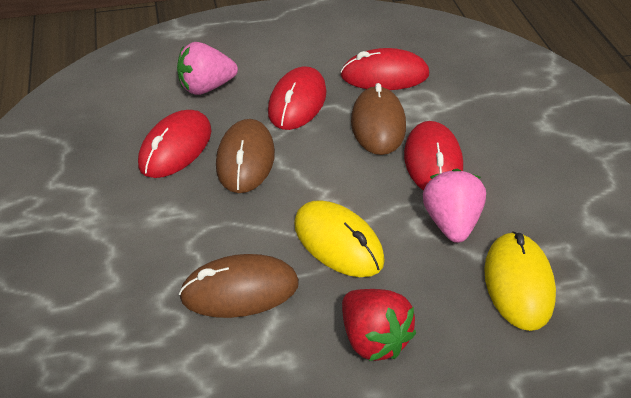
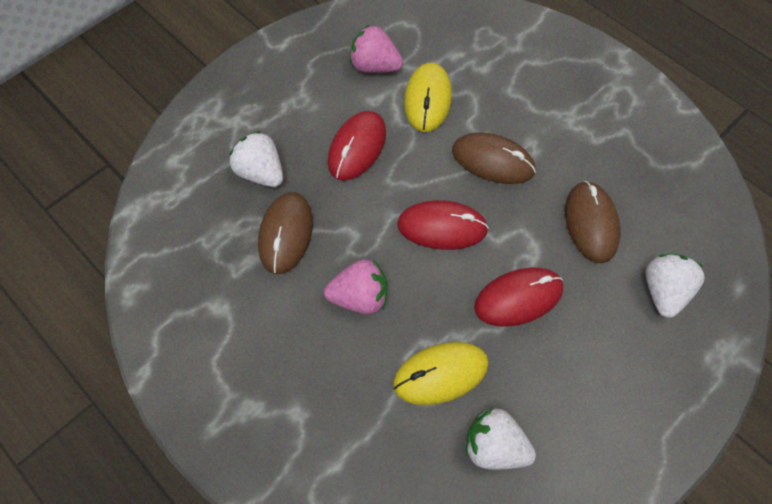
red mouse: [138,110,211,178] [268,66,327,130] [340,48,429,90] [404,121,463,191] = 4 -> [328,111,386,181] [397,200,489,250] [474,267,563,327] = 3
red strawberry: [342,289,416,361] = 1 -> none = 0
white strawberry: none = 0 -> [229,131,283,187] [466,408,536,469] [645,254,705,318] = 3

